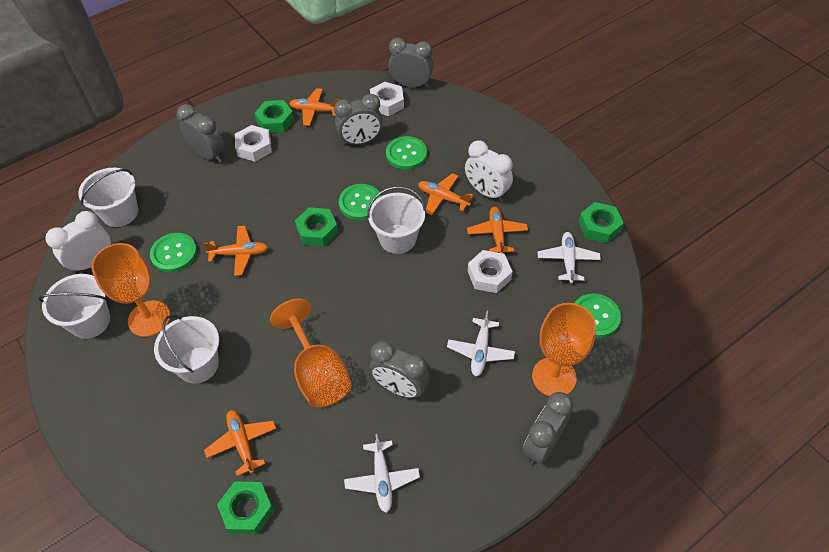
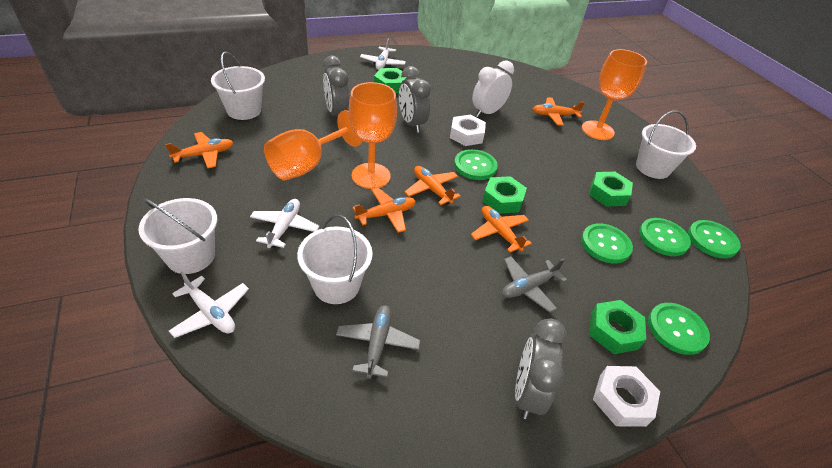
green button: [150,233,197,272] [339,184,381,220] [386,136,427,170] [575,294,621,338] = 4 -> [454,149,498,180] [581,223,633,263] [639,218,691,256] [648,303,710,355] [688,220,741,258] = 5
grey clock: [177,104,225,163] [334,94,383,146] [370,341,430,398] [388,38,434,88] [523,392,573,465] = 5 -> [323,56,349,116] [399,66,431,133] [515,318,567,419] = 3
grey plane: none = 0 -> [336,305,420,379] [502,256,567,313] = 2
white clock: [45,211,111,274] [465,141,513,202] = 2 -> [472,60,514,117] = 1
white nut: [235,125,272,162] [370,82,404,116] [468,250,513,293] = 3 -> [450,115,486,146] [593,366,660,427] = 2

